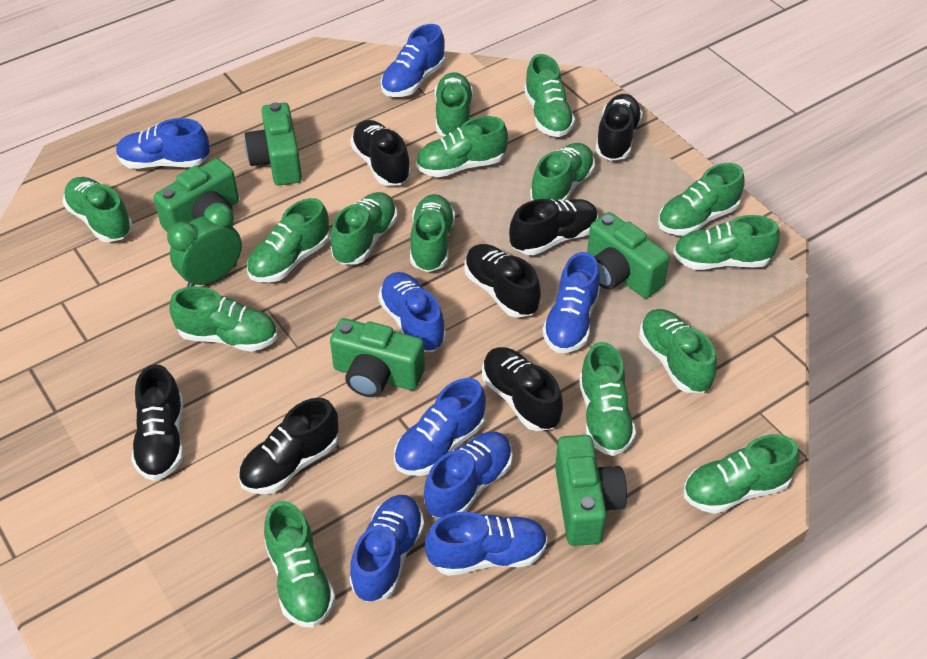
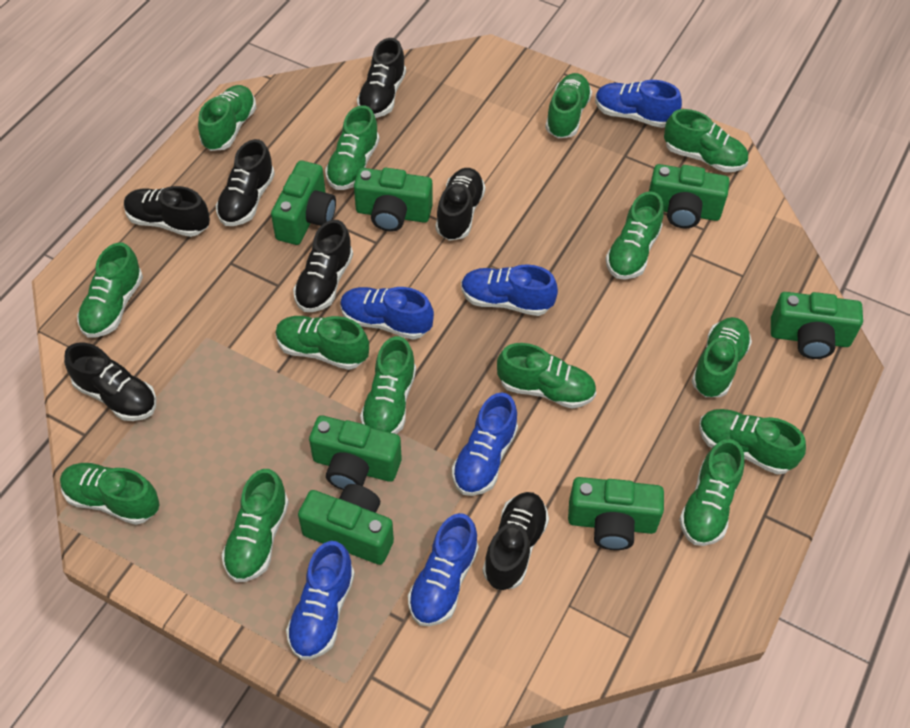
blue shoe: [116,118,210,169] [349,495,424,602] [378,272,446,352] [381,24,445,97] [394,378,486,476] [424,432,513,518] [425,511,548,576] [542,252,600,353] = 8 -> [286,541,355,660] [340,287,434,340] [408,513,479,626] [452,392,518,496] [461,264,558,316] [595,80,682,128] = 6
green camera: [154,158,239,232] [244,102,302,186] [330,318,425,397] [555,435,627,546] [587,212,669,298] = 5 -> [271,160,336,245] [298,484,394,565] [309,415,402,490] [354,168,433,232] [568,477,664,550] [649,164,730,229] [771,292,863,359] = 7
green clock: [167,203,242,287] = 1 -> none = 0
green shoe: [63,177,132,242] [169,286,277,352] [247,198,330,283] [264,501,335,628] [330,192,397,265] [410,194,455,272] [416,116,508,177] [434,72,473,137] [524,54,575,137] [530,143,595,201] [579,342,636,456] [639,309,717,393] [658,163,745,236] [673,215,780,270] [683,434,799,514] = 15 -> [60,463,160,525] [77,242,143,338] [198,85,256,151] [221,469,289,582] [276,316,369,370] [325,105,380,190] [360,336,416,434] [497,343,596,409] [545,73,592,139] [606,191,664,280] [664,109,748,172] [679,439,745,546] [692,317,752,397] [699,409,806,475] = 14

